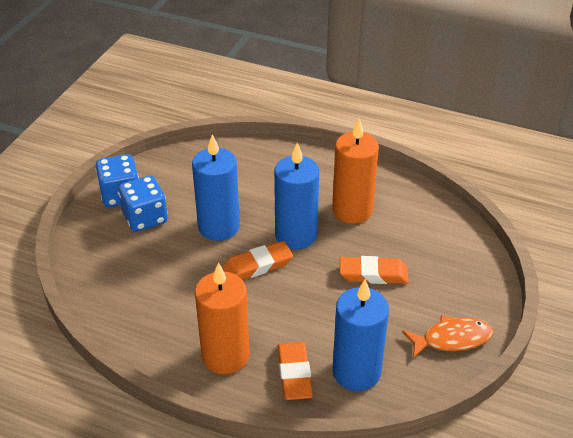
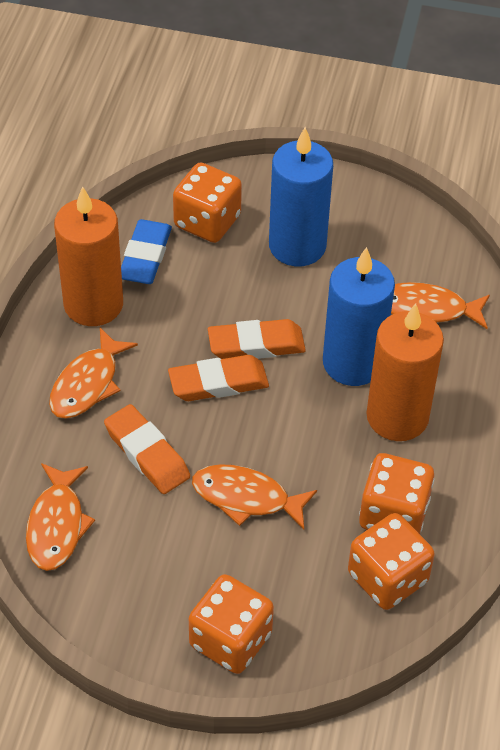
blue candle: [192,134,240,241] [274,143,319,250] [332,279,389,391] = 3 -> [269,127,333,266] [323,247,395,386] = 2
blue dice: [95,154,139,207] [118,175,168,232] = 2 -> none = 0
blue eraser: none = 0 -> [121,219,172,284] = 1
orange dice: none = 0 -> [173,163,242,243] [189,574,274,674] [348,513,435,610] [359,453,434,534] = 4
orange fish: [402,315,494,359] = 1 -> [26,463,95,571] [49,328,138,418] [192,464,317,530] [391,282,490,329] = 4

